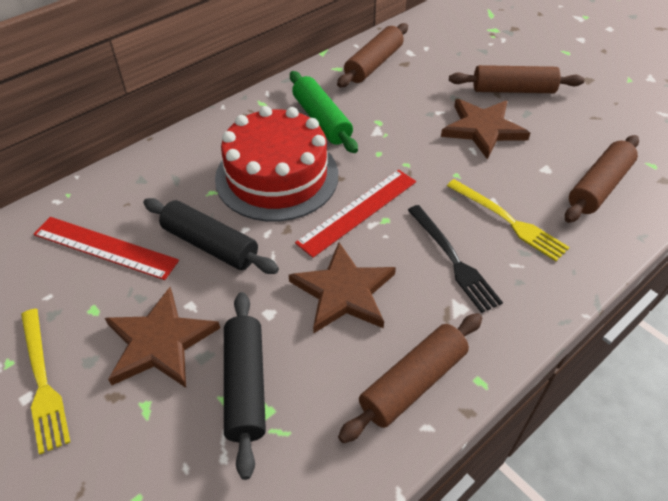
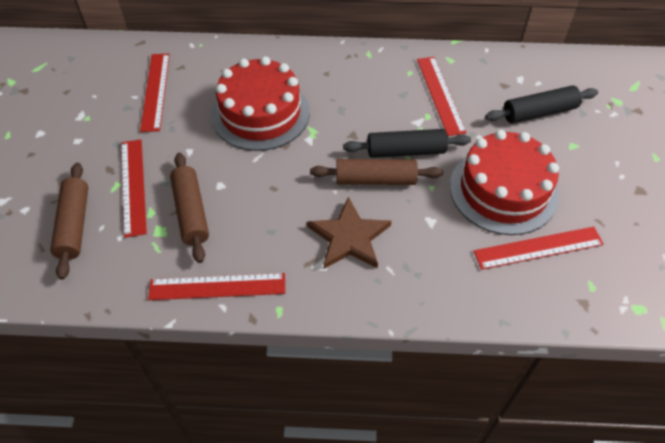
black fork: [408,205,503,313] = 1 -> none = 0
brown rolling pin: [337,23,408,87] [338,313,482,443] [449,65,584,93] [565,135,639,223] = 4 -> [50,163,88,280] [170,153,209,263] [310,159,443,185] = 3
brown star: [105,287,220,388] [289,242,396,333] [441,99,530,159] = 3 -> [307,197,391,269] = 1
green rolling pin: [290,71,358,153] = 1 -> none = 0
red cake: [215,106,338,222] = 1 -> [211,56,310,151] [450,130,559,235] = 2
red ruler: [33,217,179,280] [295,169,416,258] = 2 -> [121,139,147,238] [140,54,170,132] [148,273,285,300] [417,57,466,136] [474,227,604,270] = 5
yellow fork: [21,309,70,454] [447,179,570,261] = 2 -> none = 0

